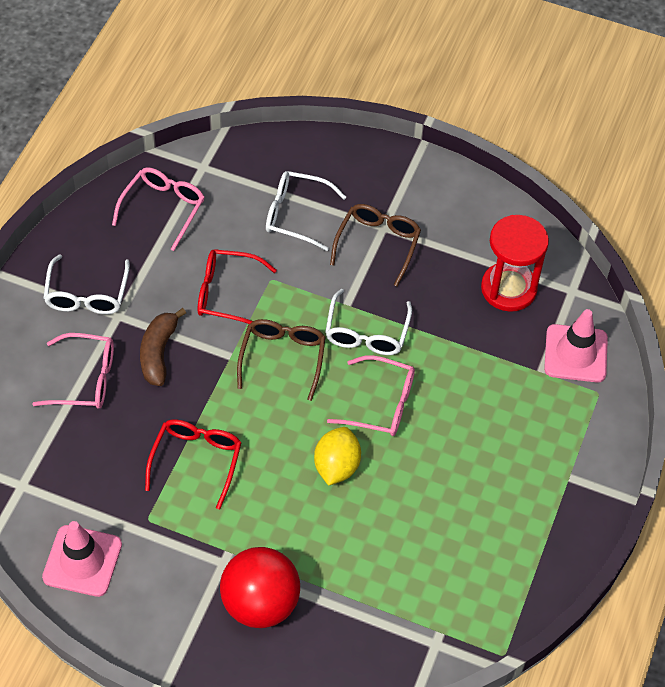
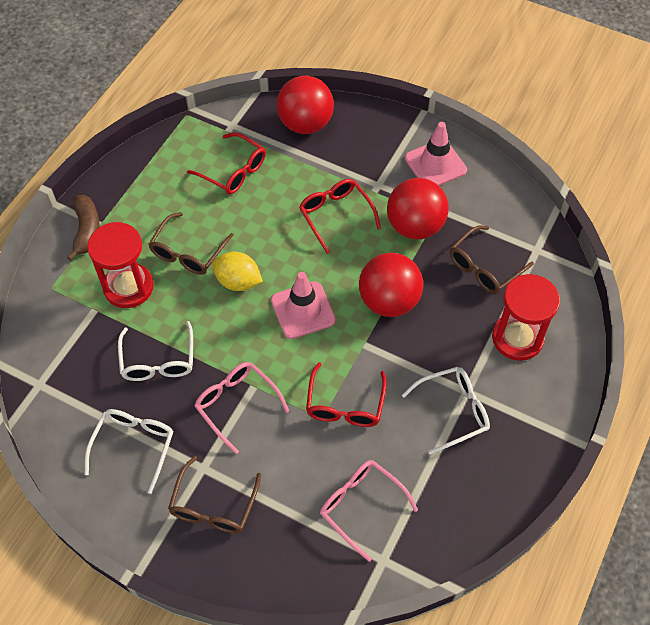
brown glasses: [237,319,326,401] [330,204,421,287] = 2 -> [148,212,234,275] [168,456,261,533] [450,225,534,294] = 3
pink glasses: [32,333,114,409] [112,167,205,251] [327,355,415,436] = 3 -> [195,362,290,454] [320,460,418,562] = 2
red ball: [220,547,300,628] = 1 -> [277,76,334,134] [359,253,423,317] [387,178,449,240] = 3
red glasses: [145,419,242,509] [198,249,277,324] = 2 -> [187,132,266,194] [299,179,381,254] [306,362,387,427] = 3
red hourglass: [481,215,549,312] = 1 -> [87,222,154,308] [492,274,560,361] = 2

